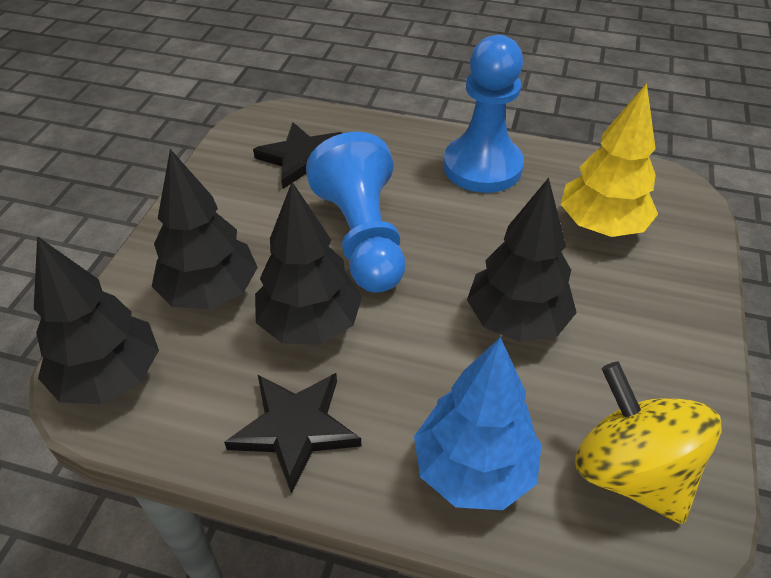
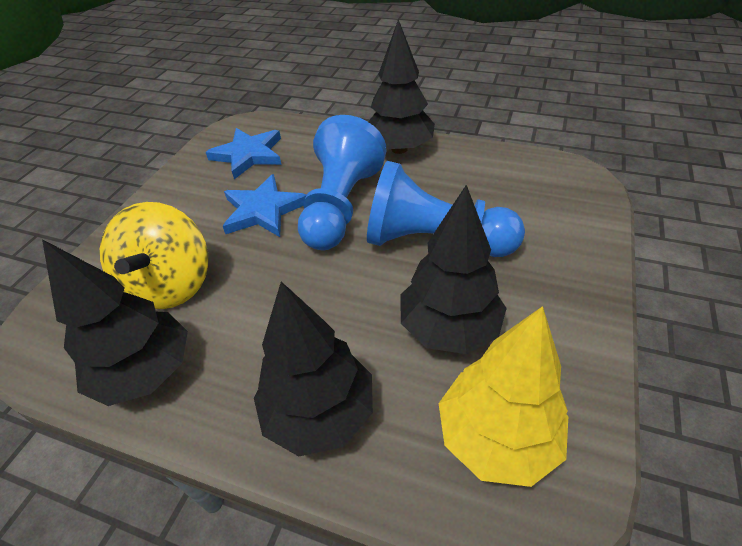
black star: [224,373,361,494] [253,122,342,189] = 2 -> none = 0
blue star: none = 0 -> [206,128,282,179] [223,174,306,237] = 2
blue tree: [414,337,542,510] = 1 -> none = 0

